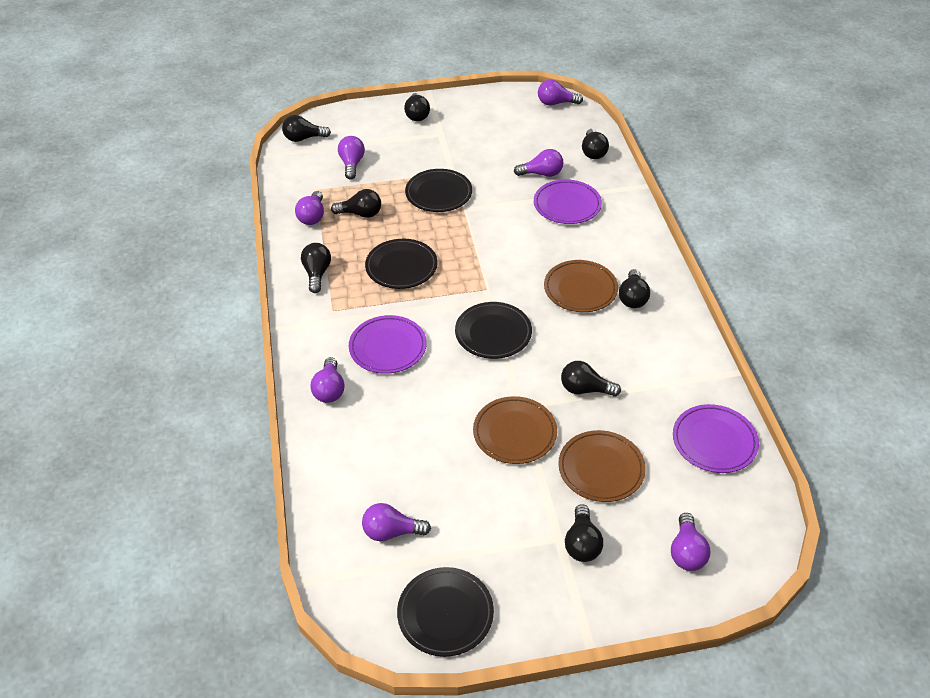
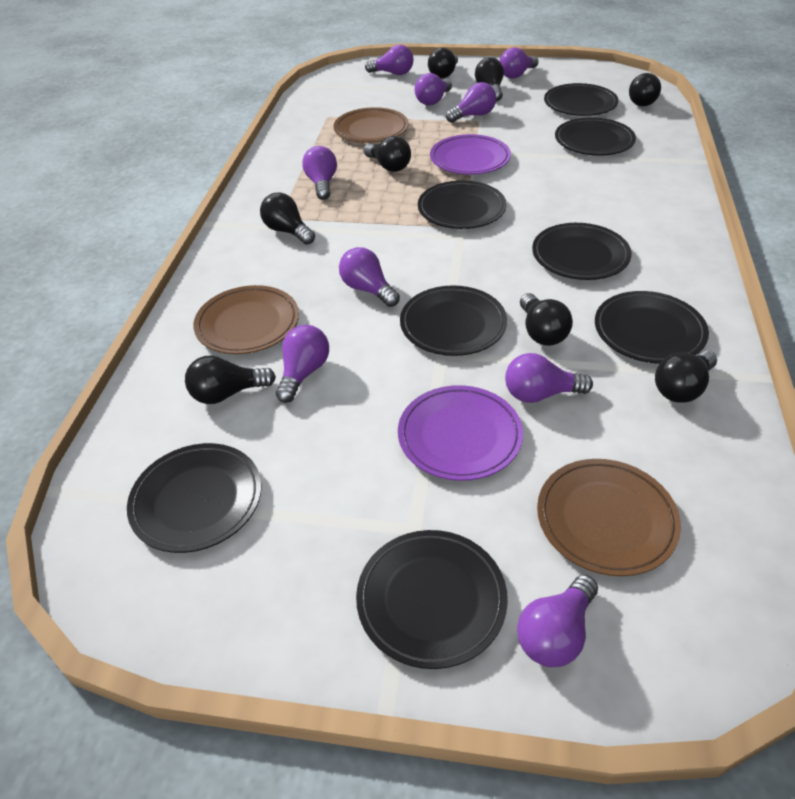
black plate: [365,239,437,289] [397,567,494,657] [405,169,472,212] [455,302,532,359] = 4 -> [127,443,261,553] [356,530,508,669] [400,285,507,356] [418,180,507,229] [532,223,632,280] [544,83,619,116] [555,117,636,156] [595,291,709,364] = 8
purple light bulb: [295,191,324,225] [310,357,345,403] [338,136,365,180] [362,503,431,541] [514,149,563,177] [538,80,583,106] [671,513,710,571] = 7 -> [276,325,329,403] [302,146,337,200] [339,247,400,307] [365,45,413,75] [415,73,452,105] [446,82,496,123] [499,47,539,78] [505,353,593,403] [517,575,598,667] = 9
purple plate: [349,315,427,374] [534,179,602,224] [673,404,759,473] = 3 -> [398,385,523,481] [430,134,511,175] = 2

